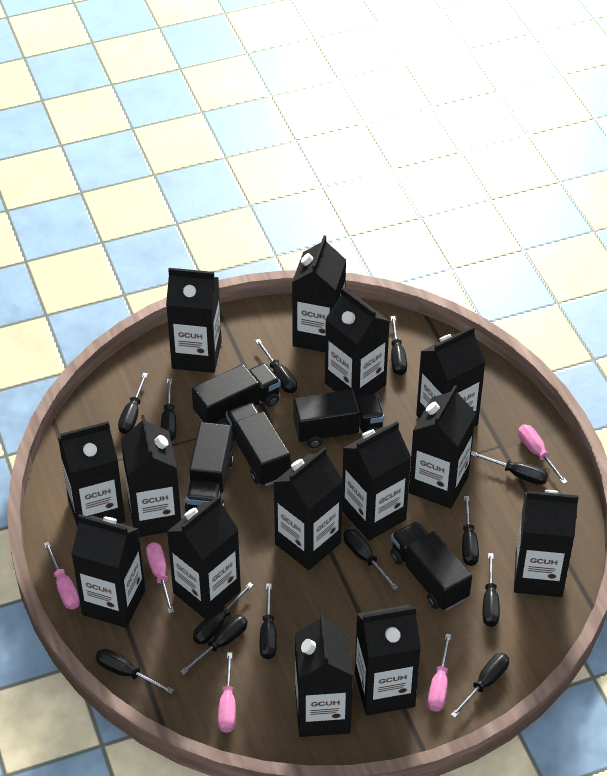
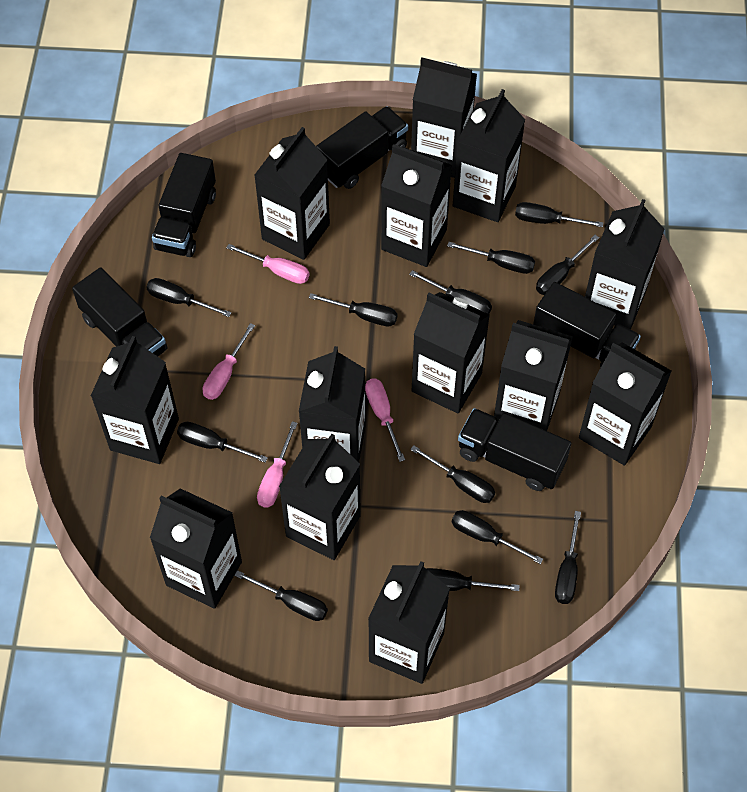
black carton: [58,421,125,527] [71,514,145,628] [121,415,181,537] [166,268,222,373] [167,496,241,618] [274,447,343,570] [292,235,346,352] [295,613,353,737] [325,288,390,399] [342,421,411,541] [355,605,421,716] [409,385,476,509] [416,326,486,427] [514,490,579,597] = 14 -> [91,336,179,464] [150,488,242,609] [254,127,330,260] [279,434,361,560] [299,346,366,462] [368,561,450,684] [381,144,452,267] [411,57,477,178] [412,292,490,413] [453,89,525,222] [494,320,573,431] [579,342,671,466] [585,199,664,330] = 13
black screwdriver: [95,649,174,694] [118,373,148,434] [161,379,176,441] [180,615,248,675] [193,582,253,644] [255,339,297,393] [260,584,277,659] [343,529,399,590] [390,316,407,375] [451,653,509,718] [462,496,479,566] [471,451,548,485] [483,553,500,627] = 13 -> [146,278,232,317] [177,422,268,463] [234,570,328,621] [309,293,398,326] [409,270,492,314] [410,445,495,503] [426,568,520,591] [447,242,535,274] [452,510,543,564] [515,202,604,227] [536,235,599,295] [555,511,581,604] = 12
pink screwdriver: [44,542,80,609] [146,542,174,613] [218,652,236,733] [427,634,451,712] [518,424,567,484] = 5 -> [203,323,255,400] [226,244,310,284] [257,421,298,508] [365,378,405,462] = 4

